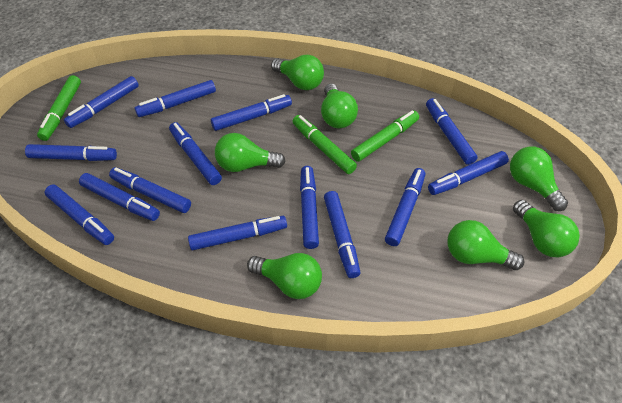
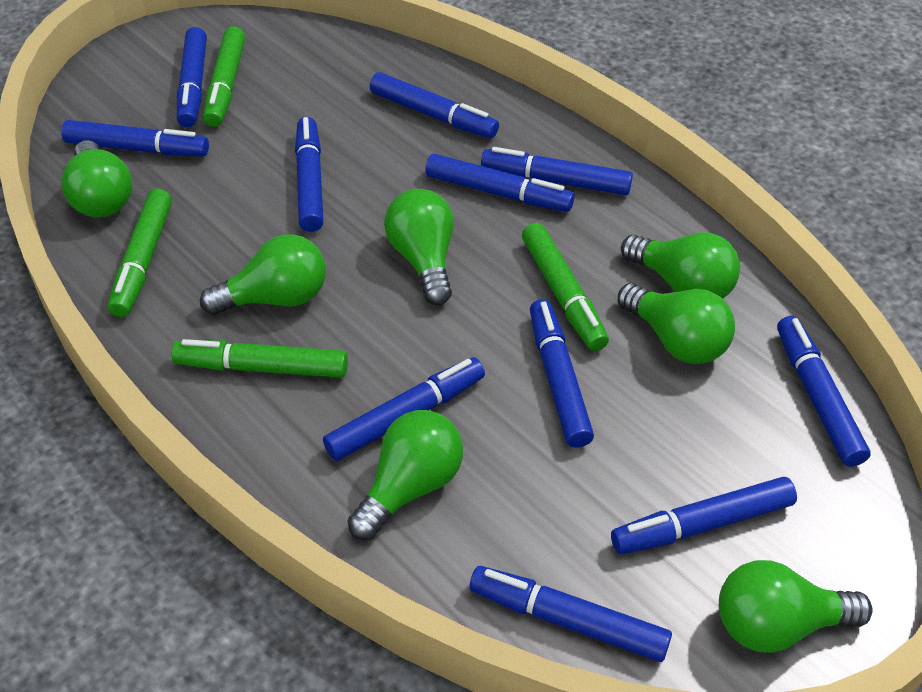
blue marker: [25,144,117,161] [44,184,114,245] [64,76,139,128] [79,173,160,221] [109,167,191,213] [135,80,216,117] [169,122,222,185] [188,216,287,250] [211,94,292,131] [300,166,319,249] [324,191,361,278] [385,168,425,246] [426,98,478,165] [428,151,509,195] = 14 -> [61,120,209,156] [177,27,207,127] [295,117,324,232] [323,357,485,461] [370,72,499,138] [425,154,575,212] [469,566,672,662] [481,147,633,195] [530,299,594,448] [611,477,797,554] [777,316,871,467] = 11
green marker: [37,75,81,141] [292,115,357,174] [351,110,419,162] = 3 -> [108,189,172,317] [172,339,348,378] [203,26,245,127] [522,223,609,351] = 4

